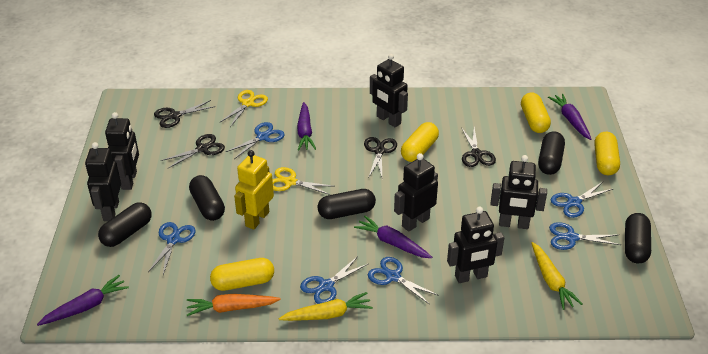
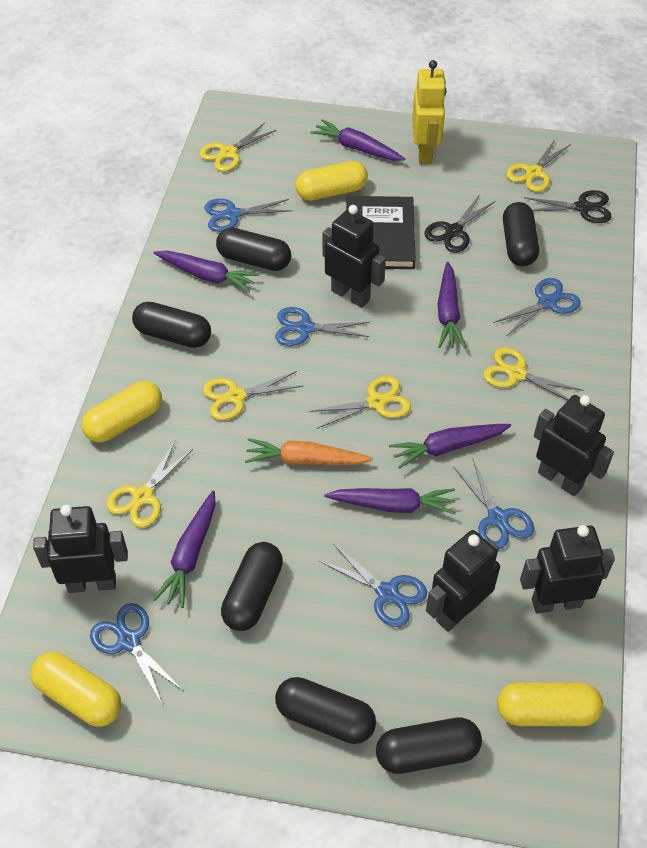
black book: none = 0 -> [346,196,416,269] = 1
black capsule: [98,202,152,247] [189,175,225,221] [317,189,376,219] [538,131,565,175] [625,213,651,263] = 5 -> [132,302,211,348] [216,228,291,271] [221,542,283,631] [275,677,376,744] [376,718,482,774] [503,202,539,266] = 6
black robot: [85,142,121,221] [105,112,139,190] [370,54,408,127] [394,153,438,232] [447,207,504,283] [490,155,547,229] = 6 -> [33,505,128,593] [322,205,386,308] [426,530,500,632] [520,525,615,613] [534,395,614,496] = 5
black scissors: [154,100,216,128] [161,134,225,169] [364,137,397,178] [461,127,496,167] = 4 -> [424,194,495,253] [524,190,612,223] = 2
purple carrot: [37,275,129,326] [297,102,316,151] [354,216,432,258] [548,94,591,140] = 4 -> [153,490,216,608] [154,251,260,292] [311,119,405,161] [325,488,455,515] [389,424,511,469] [438,262,466,348] = 6
yellow carrot: [278,292,373,321] [531,242,582,310] = 2 -> none = 0
yellow scissors: [219,90,268,127] [273,167,332,195] = 2 -> [106,441,193,528] [199,123,276,172] [203,371,303,420] [309,376,411,429] [483,347,583,400] [506,139,571,192] = 6

